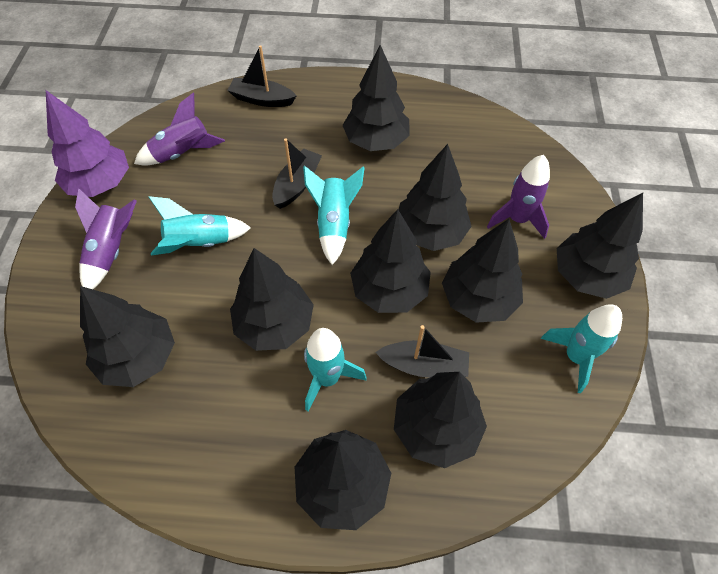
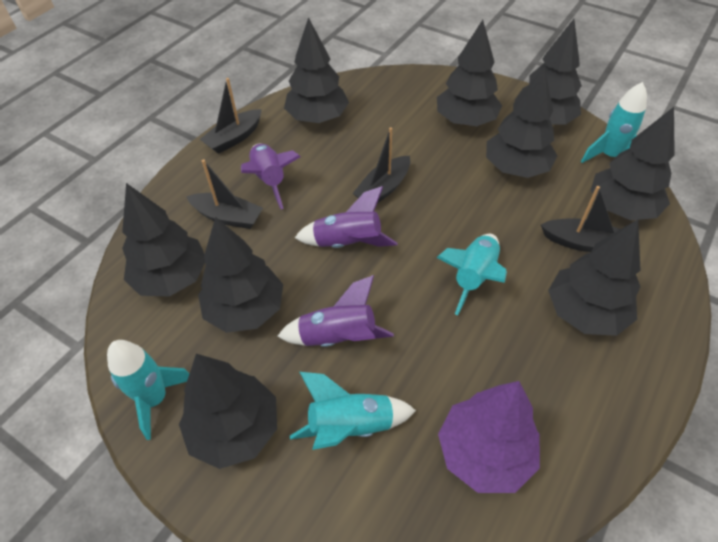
black boat: [227,45,296,107] [272,138,322,209] [375,325,469,377] = 3 -> [186,159,263,229] [200,78,262,154] [353,127,410,203] [541,186,620,252] = 4

